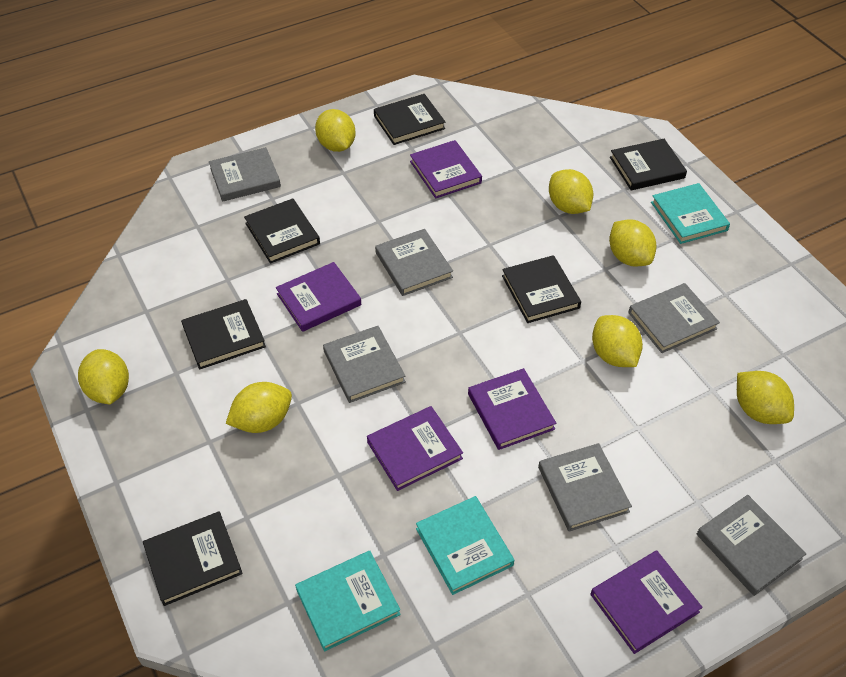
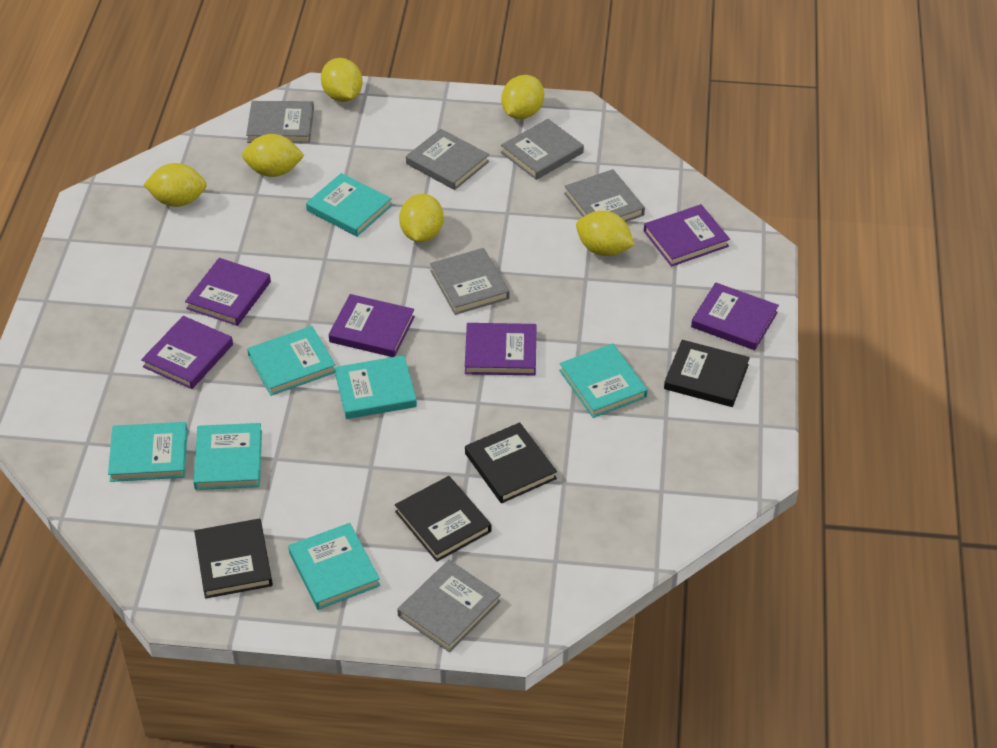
black book: [143,511,243,606] [181,299,266,370] [244,198,320,264] [374,94,445,145] [502,255,581,323] [610,139,687,190] = 6 -> [194,518,273,599] [395,476,491,562] [465,422,557,503] [664,340,750,407] = 4
purple book: [276,262,362,332] [367,406,463,491] [410,140,482,198] [468,368,556,450] [590,551,703,654] = 5 -> [141,316,233,389] [185,258,271,326] [329,294,415,357] [465,323,536,376] [644,204,730,267] [691,282,779,350] = 6
turquoise book: [295,551,401,652] [416,496,514,595] [651,183,730,244] = 3 -> [108,422,187,482] [193,423,262,490] [247,326,336,396] [288,523,380,610] [306,173,392,236] [335,355,417,419] [559,343,648,418] = 7
yellow lemon: [78,349,129,404] [226,382,292,433] [315,109,356,152] [549,169,593,214] [592,315,643,367] [609,219,656,267] [737,371,794,424] = 7 -> [143,163,207,207] [242,134,305,177] [321,58,363,102] [399,194,444,242] [501,75,544,119] [576,211,635,256] = 6

